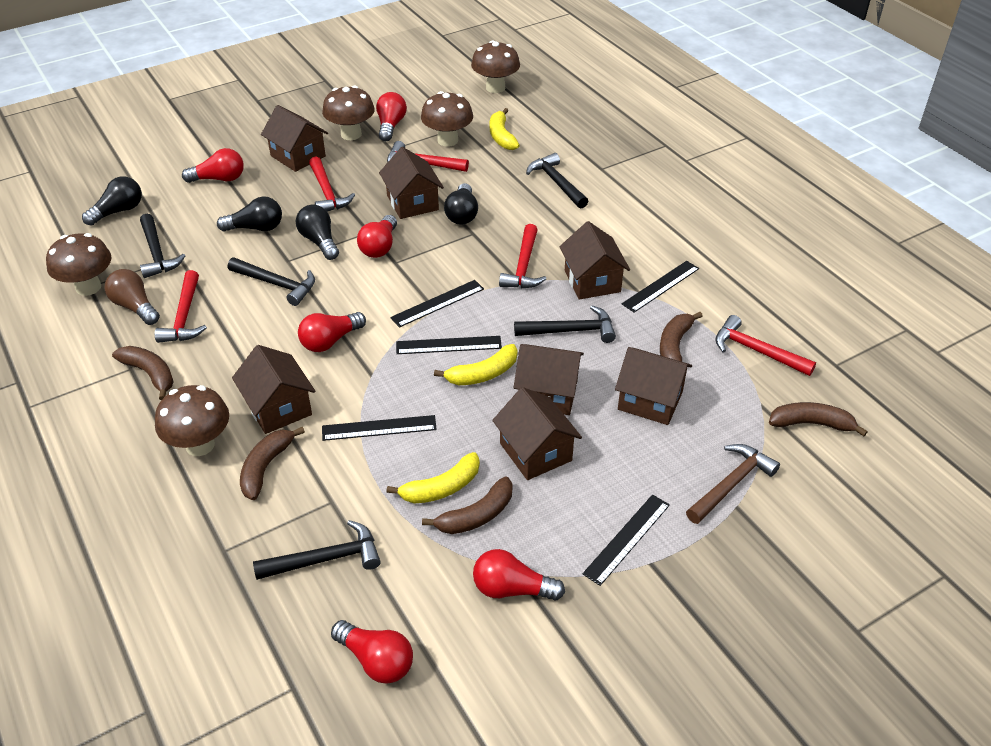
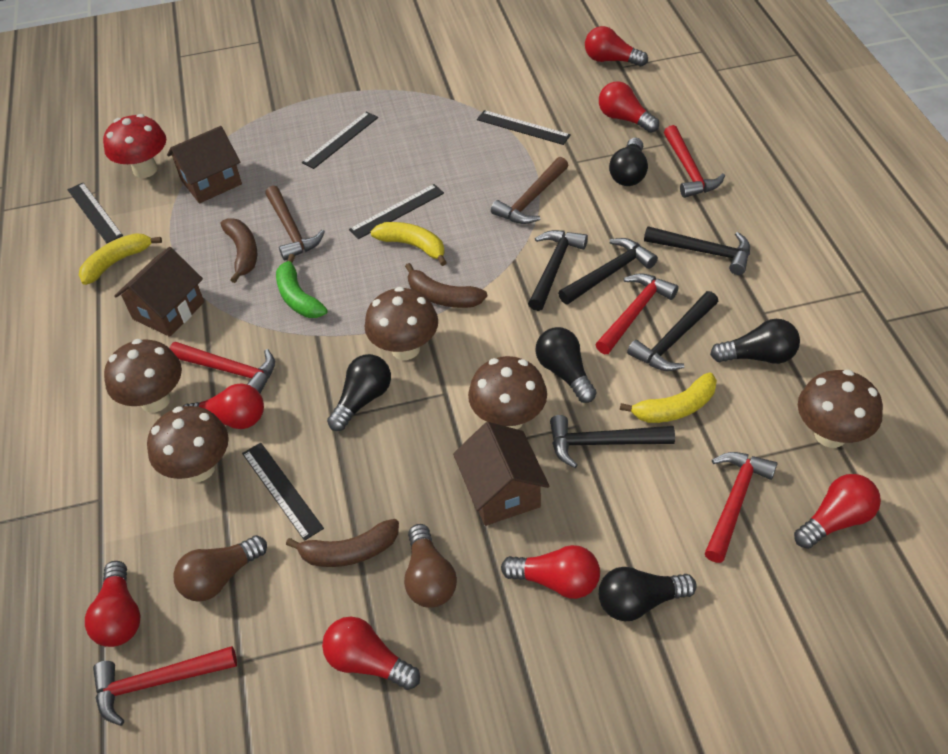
black light bulb: [82,176,142,225] [217,196,282,231] [296,205,339,260] [444,183,478,225] = 4 -> [327,354,391,431] [535,327,596,403] [599,567,697,621] [609,138,648,186] [710,319,800,364] = 5
brown banana: [112,346,174,401] [240,427,305,500] [422,477,513,534] [660,312,703,362] [769,402,868,436] = 5 -> [221,218,257,283] [286,519,399,567] [405,263,487,308] = 3
brown hammer: [686,444,780,524] = 1 -> [265,186,325,261] [491,157,568,224] = 2
brown house: [232,345,315,434] [261,105,328,172] [379,147,444,219] [492,387,582,480] [513,344,584,415] [560,221,630,300] [615,347,692,425] = 7 -> [114,247,204,337] [167,126,242,203] [453,422,549,526] = 3
brown light bulb: [105,269,160,325] = 1 -> [173,535,267,602] [404,524,457,608] = 2
green banana: none = 0 -> [276,254,328,318] = 1
red light bulb: [182,148,244,183] [298,312,366,352] [331,620,413,684] [357,215,397,258] [376,92,407,141] [473,549,565,601] = 6 -> [85,561,140,647] [183,383,264,429] [322,617,420,690] [501,545,600,599] [585,26,648,67] [599,81,659,133] [794,474,881,549] = 7
red mushroom: none = 0 -> [103,114,166,178] = 1

